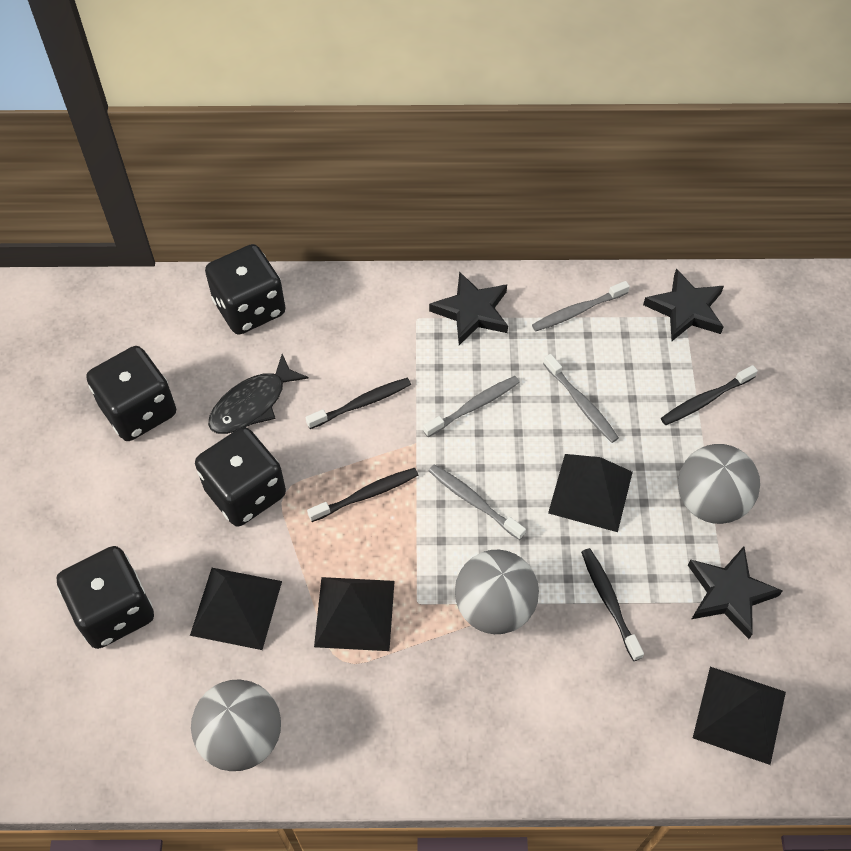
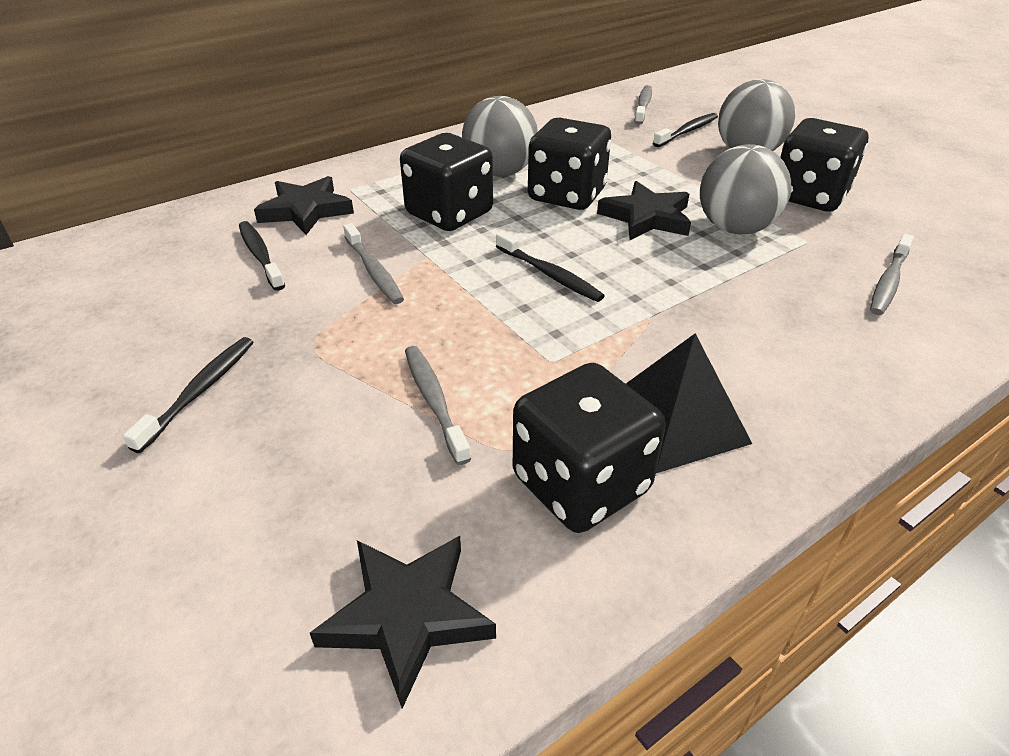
black fish: [208,354,309,434] = 1 -> none = 0
black pyramid: [190,568,282,650] [314,577,395,651] [548,454,633,532] [693,667,786,765] = 4 -> [626,333,752,473] = 1

